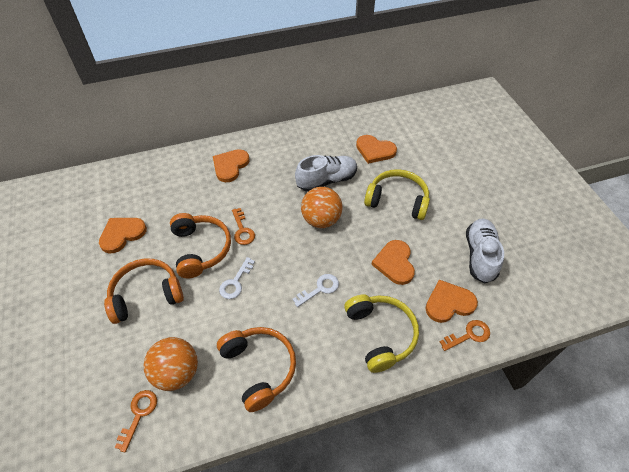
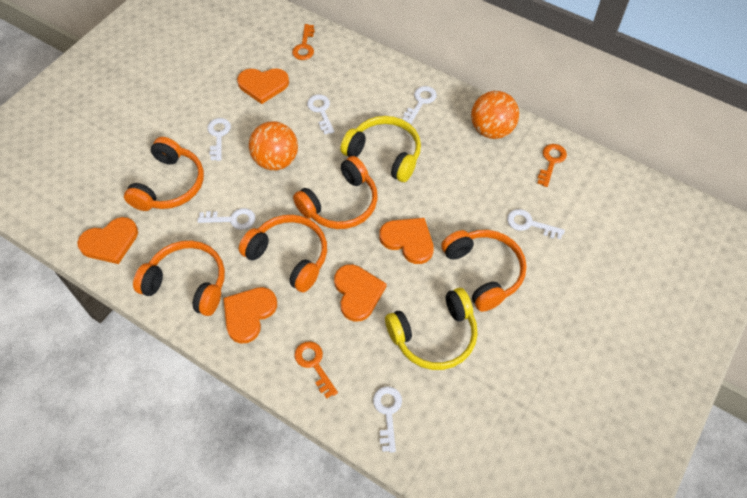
orange headphones: [104,259,184,324] [170,213,231,278] [217,327,296,412] = 3 -> [124,137,204,211] [133,241,225,316] [239,215,327,292] [293,156,378,229] [441,230,526,312] = 5
white key: [219,257,255,299] [292,274,339,307] = 2 -> [197,208,255,230] [207,118,231,161] [307,94,334,135] [373,386,402,453] [402,86,437,124] [507,209,565,239] = 6
white shoe: [295,155,357,192] [466,219,504,283] = 2 -> none = 0

